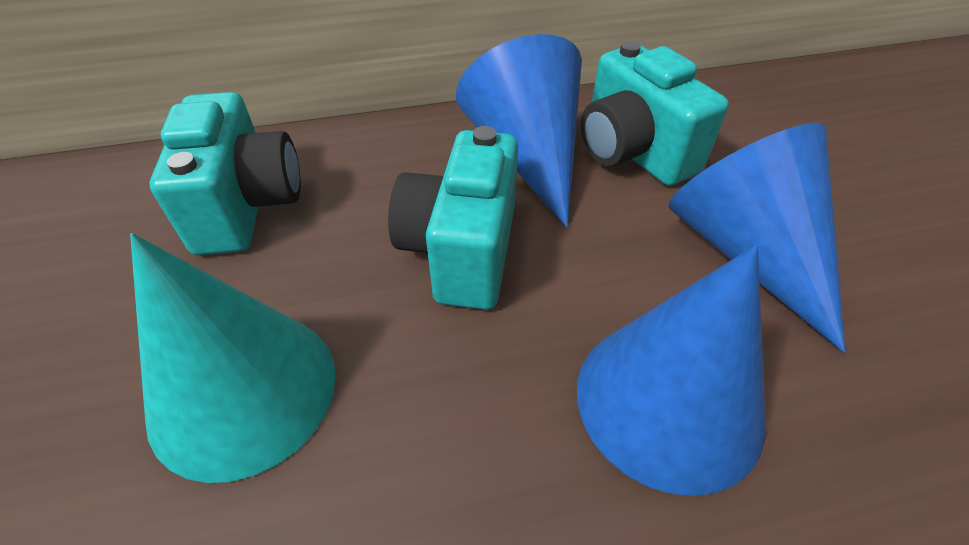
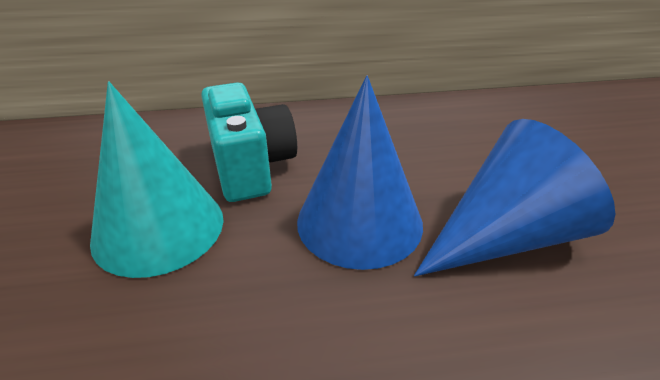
blue cone: [456,34,582,227] [577,245,766,496] [668,123,845,353] = 3 -> [297,75,423,270] [414,119,615,276] = 2
turquoise camera: [150,92,301,255] [388,126,518,310] [581,41,729,186] = 3 -> [201,83,297,202] = 1

